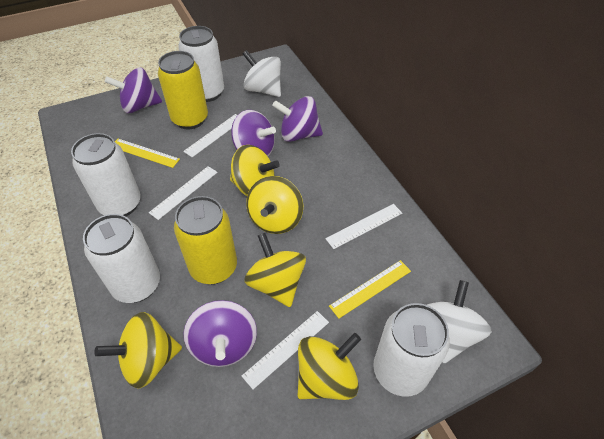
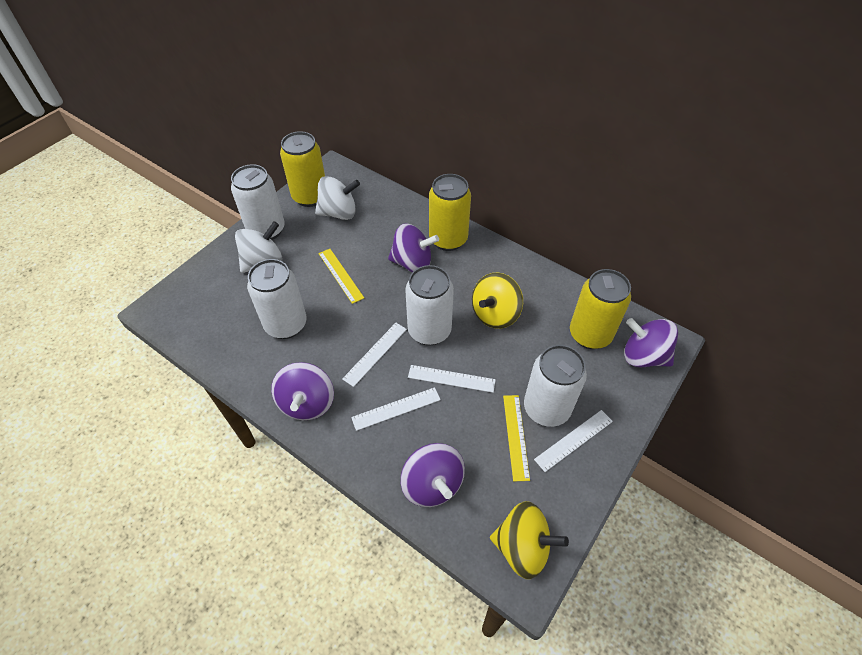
yellow can: [158,51,208,129] [174,196,237,284] = 2 -> [280,131,325,207] [429,174,471,251] [570,269,631,349] = 3
yellow spinning top: [94,312,182,389] [230,145,280,196] [244,233,306,307] [246,176,303,234] [298,333,361,400] = 5 -> [472,273,523,329] [490,501,569,579] = 2

